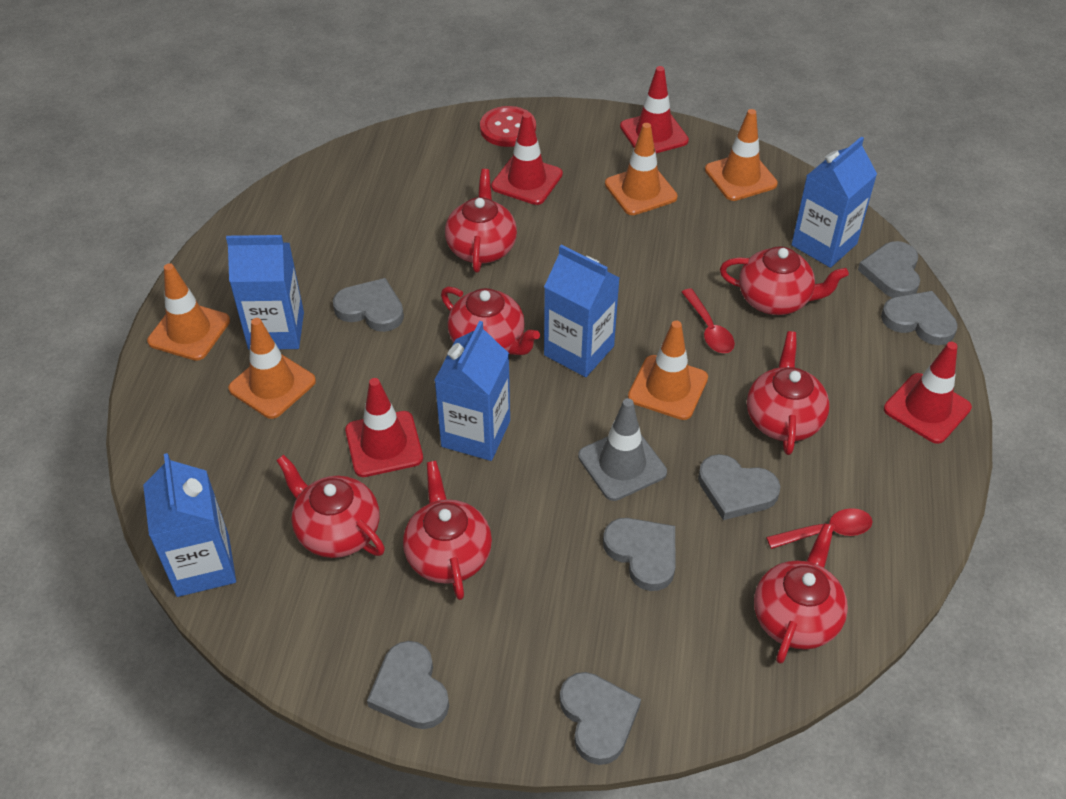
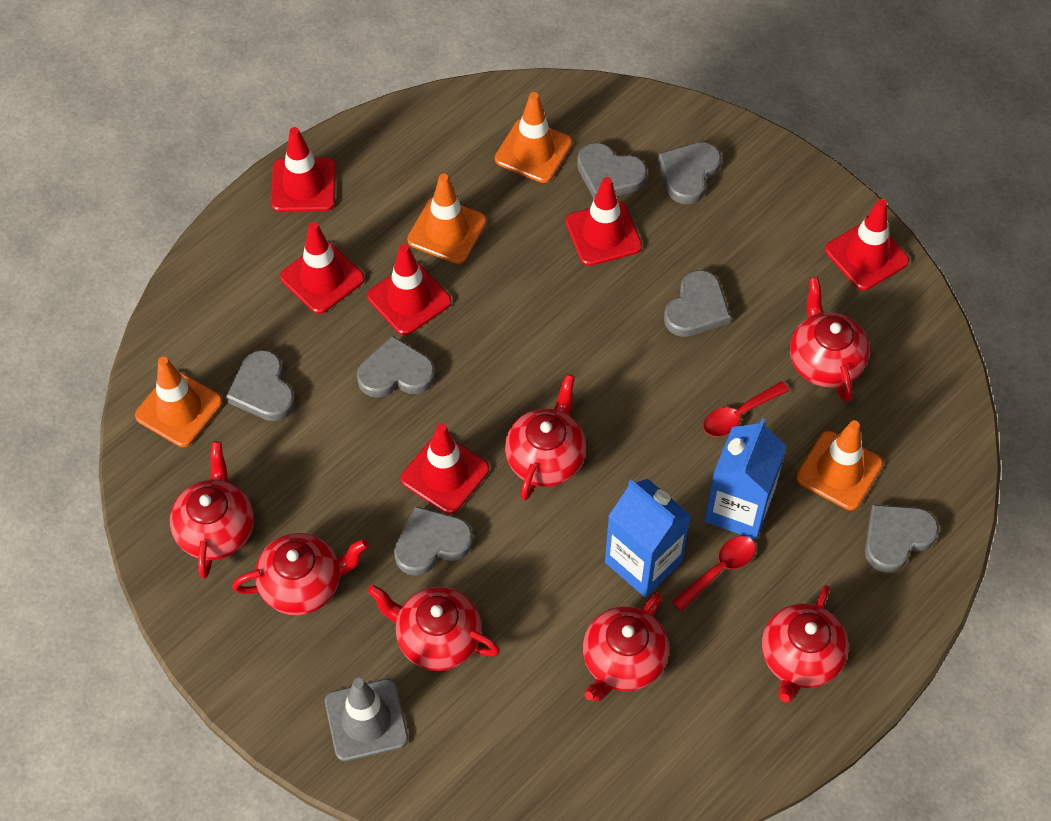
blue carton: [143,453,236,597] [226,235,304,350] [434,321,510,461] [544,245,620,377] [791,136,877,268] = 5 -> [605,479,691,597] [705,418,787,540] = 2
orange traffic cone: [147,263,230,361] [228,318,316,419] [605,123,678,215] [628,321,708,420] [705,109,778,201] = 5 -> [135,357,223,447] [407,173,487,264] [495,92,572,183] [796,420,883,510] = 4
red button: [480,106,536,147] = 1 -> none = 0
red traffic cone: [345,378,423,477] [491,112,563,205] [620,66,689,153] [884,342,972,444] = 4 -> [271,127,336,212] [280,222,364,314] [367,244,451,335] [401,424,489,514] [566,177,642,266] [825,199,909,290] = 6

